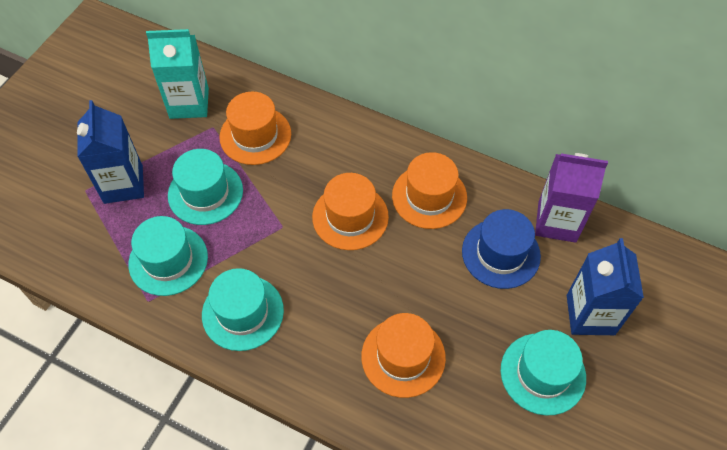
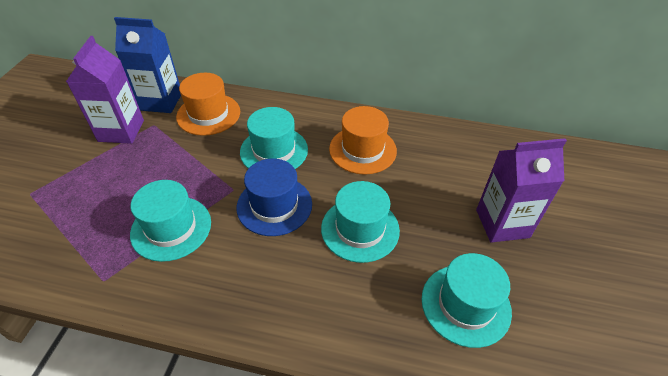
blue carton: [77,100,144,204] [567,238,644,335] = 2 -> [114,17,181,113] = 1
orange hat: [219,91,291,165] [312,173,389,250] [361,313,446,398] [392,152,467,229] = 4 -> [176,73,240,136] [329,106,397,175] = 2
purple carton: [535,153,608,243] = 1 -> [66,36,144,144] [476,138,567,243] = 2
turquoise carton: [146,29,209,119] = 1 -> none = 0

